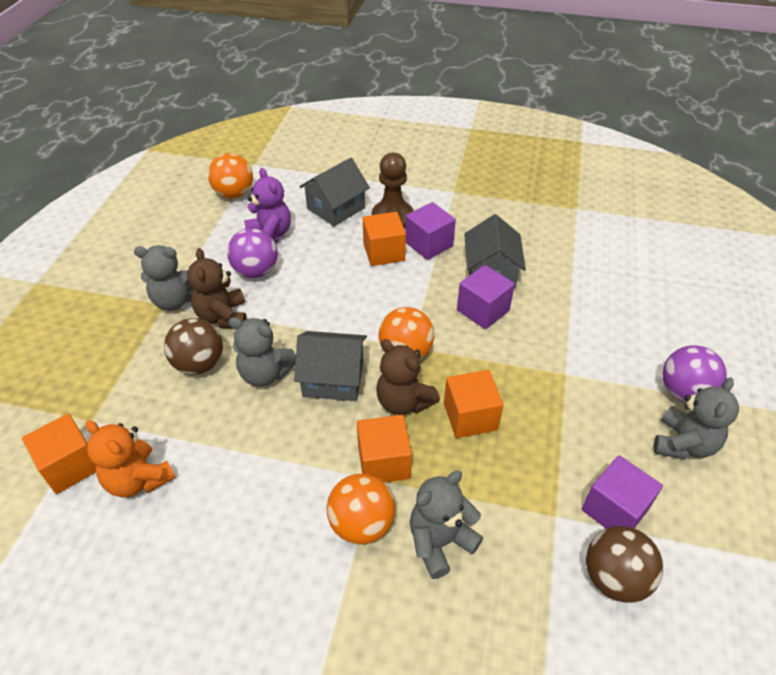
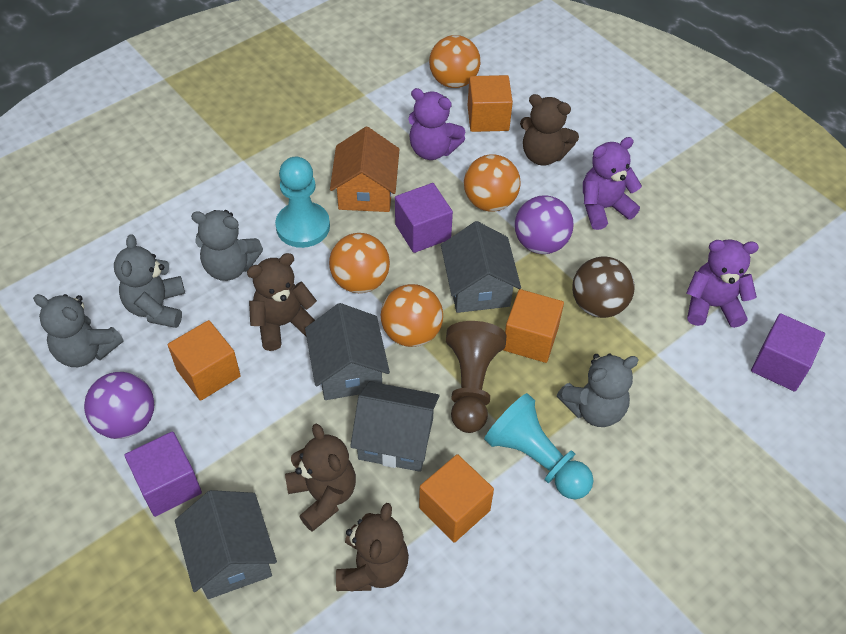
brown ball: [164,318,223,375] [586,526,663,603] = 2 -> [572,256,635,318] = 1
brown teddy bear: [187,248,247,328] [376,339,440,415] = 2 -> [247,253,317,351] [285,424,356,532] [336,503,409,592] [520,94,579,166] = 4
grey house: [294,331,367,401] [299,158,370,226] [464,214,526,289] = 3 -> [175,490,277,599] [305,303,390,400] [350,381,439,472] [441,221,521,313] = 4
orange ball: [208,153,253,198] [327,474,396,545] [379,307,434,359] = 3 -> [329,233,390,293] [380,284,443,347] [429,35,480,88] [464,154,520,212] = 4
orange house: none = 0 -> [330,127,399,212] = 1
orange teddy bear: [85,420,176,498] = 1 -> none = 0
purple teddy bear: [244,168,291,243] = 1 -> [409,88,465,160] [583,137,642,230] [686,239,759,328] = 3
turquoise pawn: none = 0 -> [275,157,330,248] [484,393,594,499] = 2

